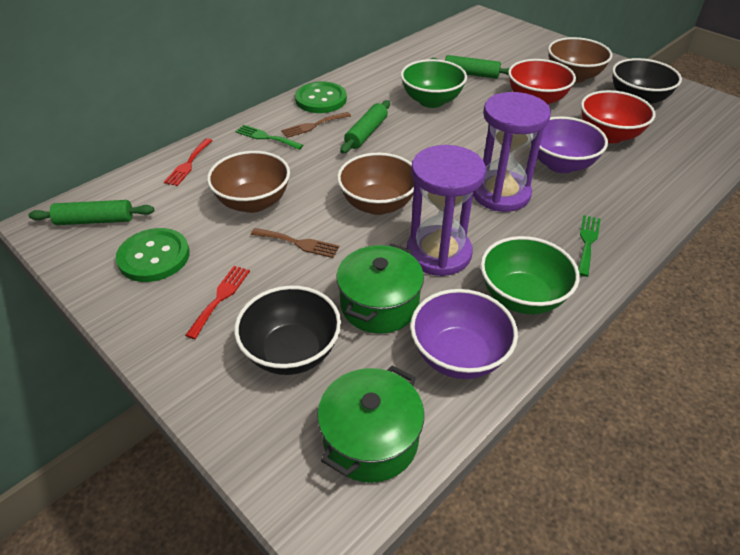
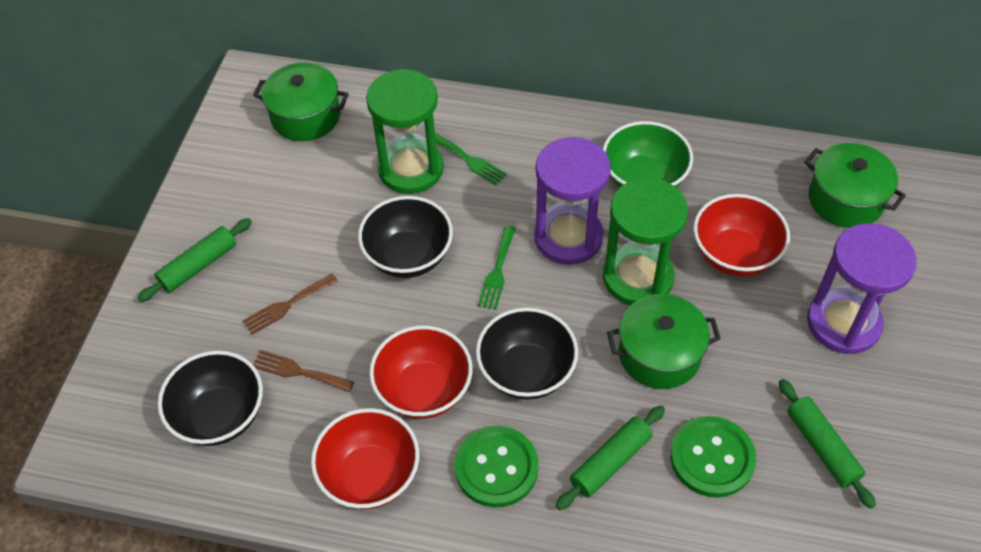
black bowl: [234,286,341,375] [612,58,682,104] = 2 -> [158,351,263,446] [358,196,453,278] [476,307,578,400] = 3
brown bowl: [207,151,290,213] [337,153,414,215] [548,37,612,83] = 3 -> none = 0
green bowl: [401,59,467,108] [480,236,580,314] = 2 -> [603,121,693,188] = 1
green hourglass: none = 0 -> [366,69,444,194] [603,178,688,305] = 2
green pot: [317,365,424,483] [337,244,424,334] = 2 -> [253,62,349,141] [607,294,721,389] [804,143,906,228] = 3
purple bowl: [410,289,518,379] [531,116,608,173] = 2 -> none = 0
red bowl: [508,59,576,104] [581,90,656,143] = 2 -> [311,408,419,509] [369,325,473,419] [693,194,790,277] = 3
red fork: [164,138,213,186] [185,266,250,339] = 2 -> none = 0

